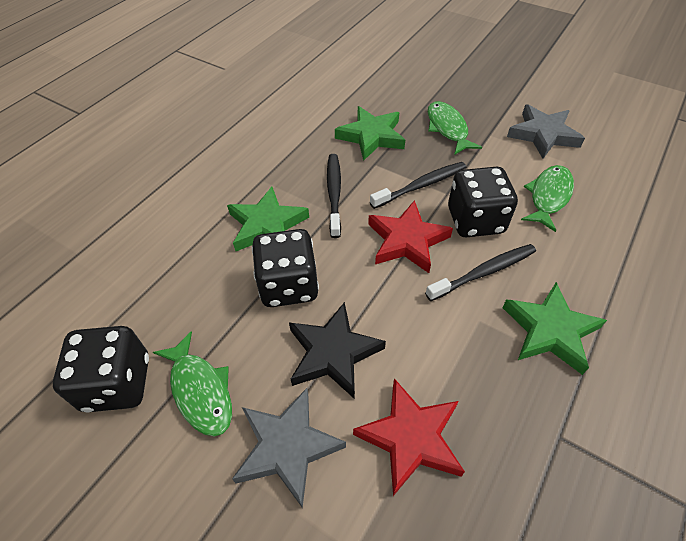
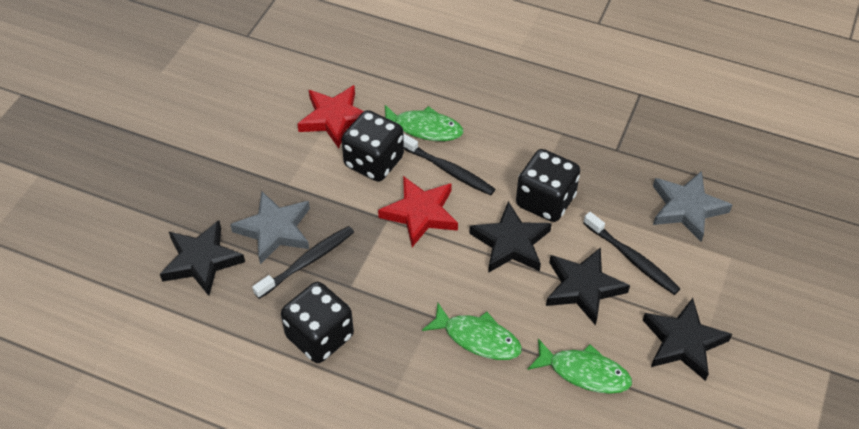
black star: [289,302,386,399] = 1 -> [160,221,245,296] [469,201,552,273] [546,247,630,325] [643,298,732,381] = 4
green star: [227,186,309,251] [335,106,405,161] [502,282,607,375] = 3 -> none = 0

